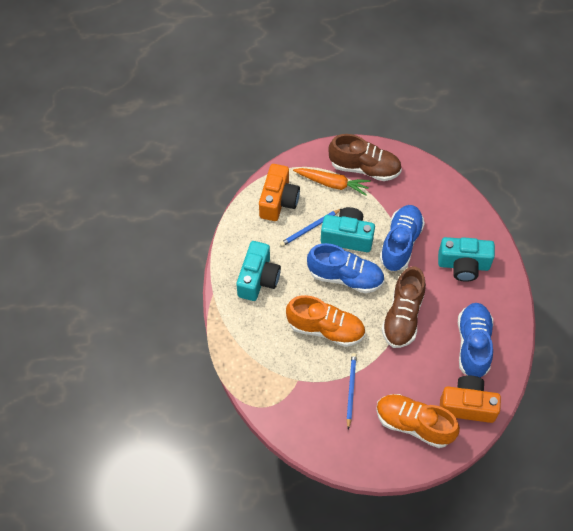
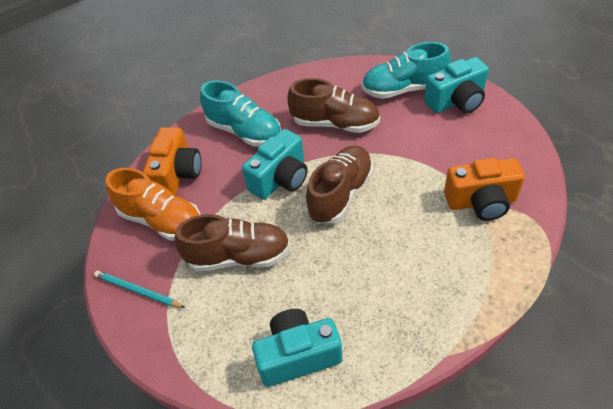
blue pencil: [280,209,341,247] [346,353,357,429] = 2 -> none = 0
blue shoe: [307,243,384,293] [380,205,425,271] [458,303,493,378] = 3 -> none = 0
brown shoe: [329,134,402,181] [381,266,426,348] = 2 -> [175,214,290,271] [287,78,380,133] [306,146,373,223] = 3
orange carrot: [293,168,371,196] = 1 -> none = 0
orange shoe: [286,295,365,347] [376,394,460,448] = 2 -> [106,168,201,241] = 1
turquoise pencil: none = 0 -> [94,271,185,308] = 1
turquoise shoe: none = 0 -> [200,80,281,146] [362,42,451,99] = 2

